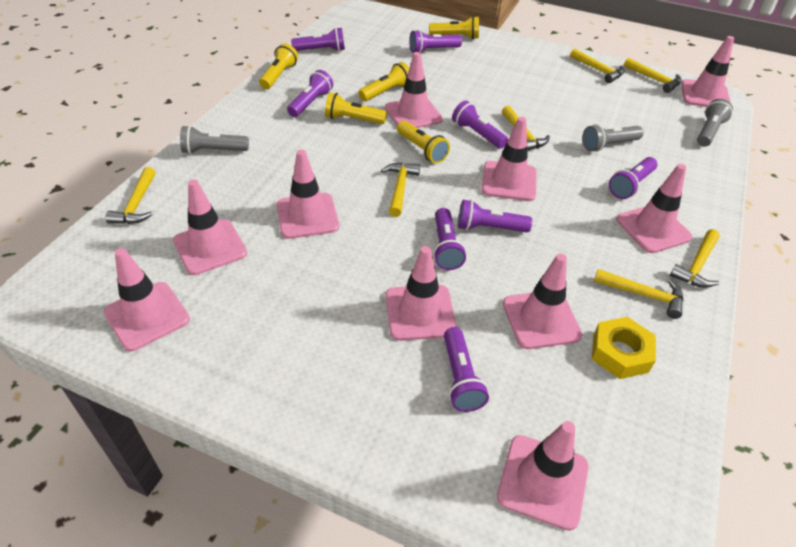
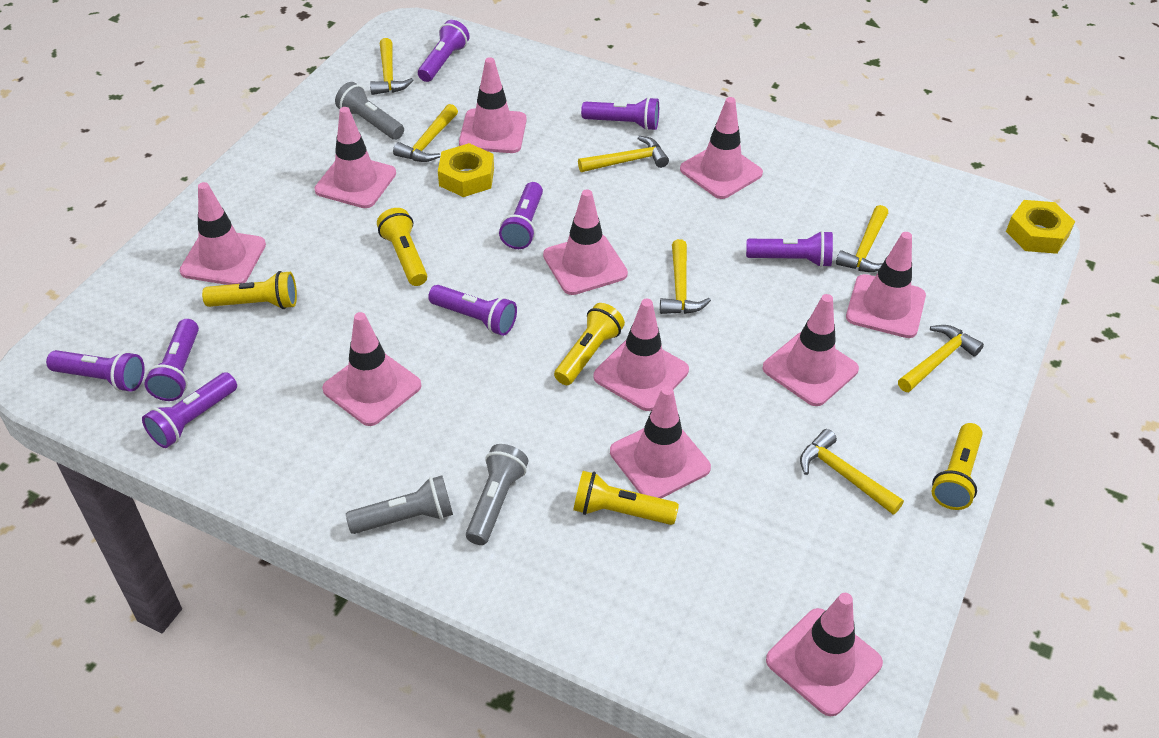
pink traffic cone: [104,248,190,351] [173,180,247,275] [276,150,339,239] [385,52,443,128] [386,246,457,341] [482,117,537,201] [497,421,589,531] [503,254,582,349] [616,164,692,253] [681,36,734,107] = 10 -> [180,182,266,285] [314,107,396,208] [322,312,422,426] [459,57,527,153] [543,189,628,295] [593,299,689,411] [610,386,711,498] [680,97,763,199] [762,294,859,406] [766,593,883,716] [846,232,926,338] = 11
yellow nut: [592,317,656,379] = 1 -> [438,143,494,197] [1006,200,1075,254] = 2

